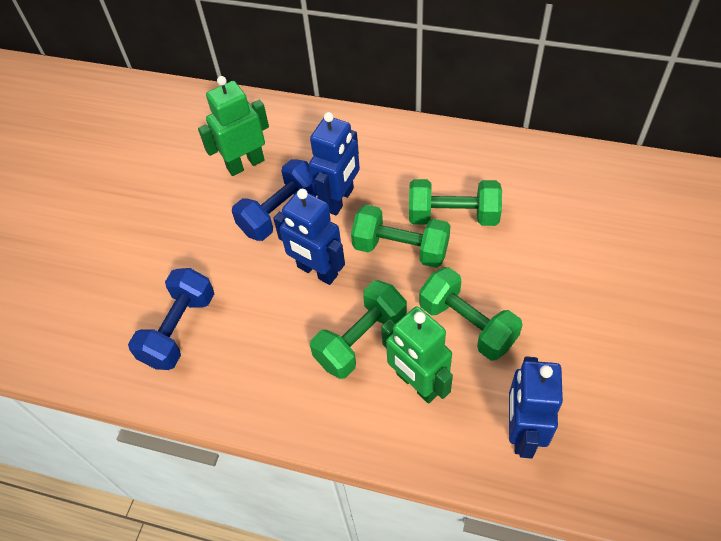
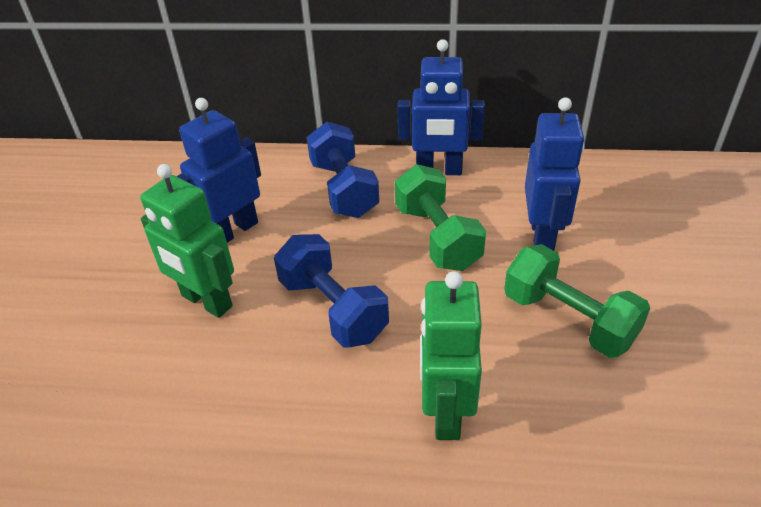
green dumbbell: [310,280,407,379] [351,205,450,268] [409,179,502,226] [419,267,523,361] = 4 -> [395,164,486,271] [504,244,650,358] = 2

